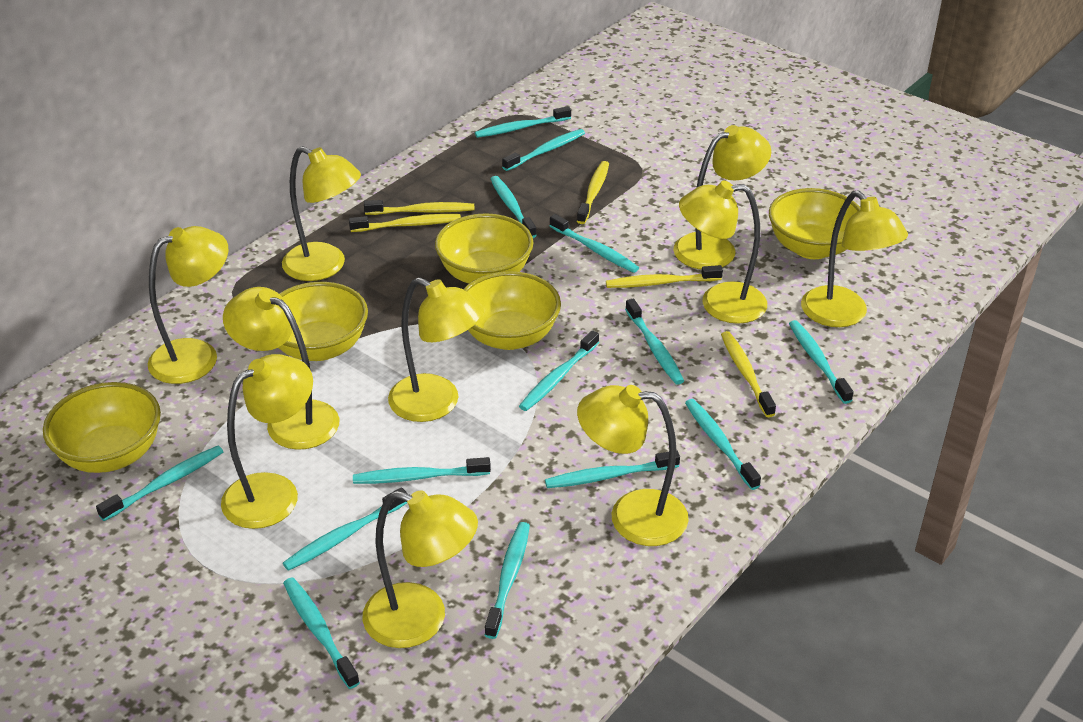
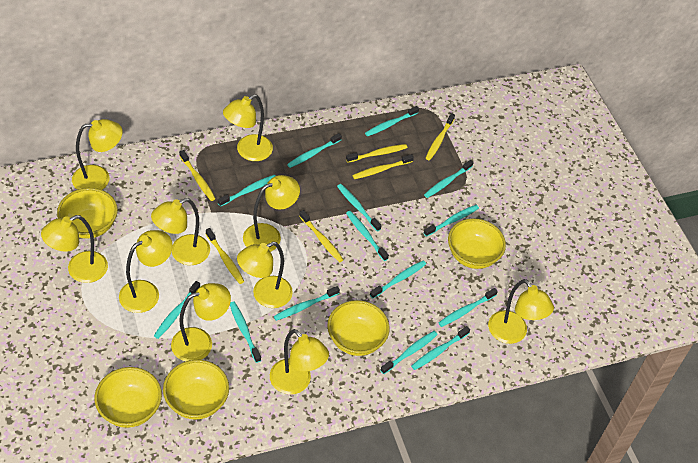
yellow toothbrush: [349,214,461,232] [364,200,474,215] [577,161,609,224] [606,265,723,288] [721,331,776,417] = 5 -> [179,150,216,201] [206,228,244,284] [299,210,344,263] [346,144,407,163] [353,154,414,179] [426,113,455,160] = 6

